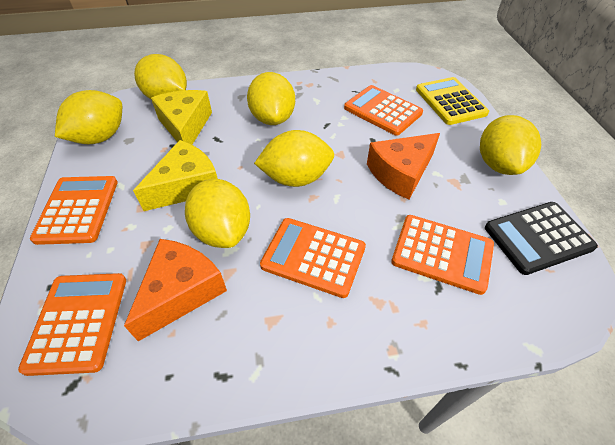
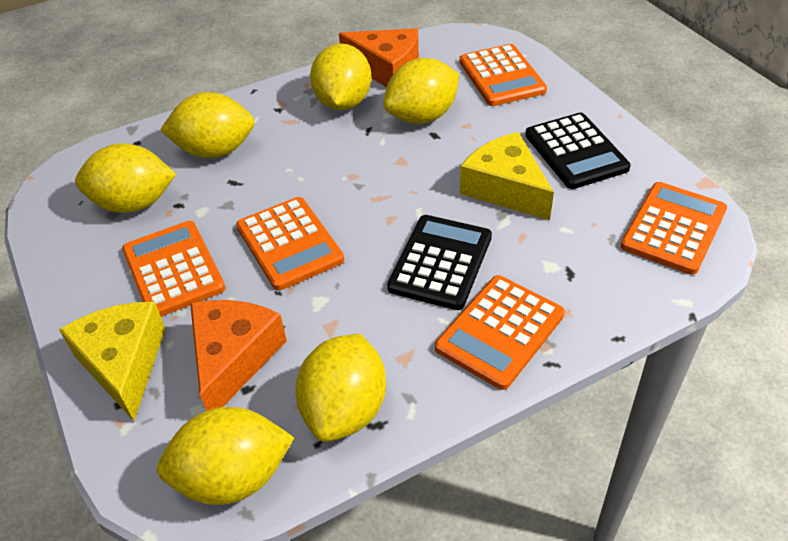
black calculator: [485,202,598,275] = 1 -> [387,215,492,310] [525,113,631,189] = 2
yellow calculator: [416,77,489,125] = 1 -> none = 0

